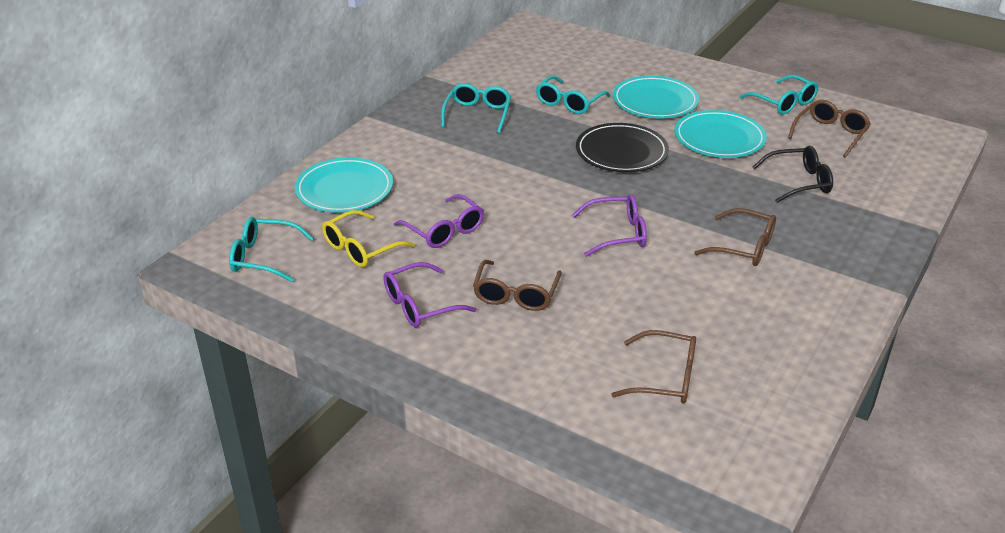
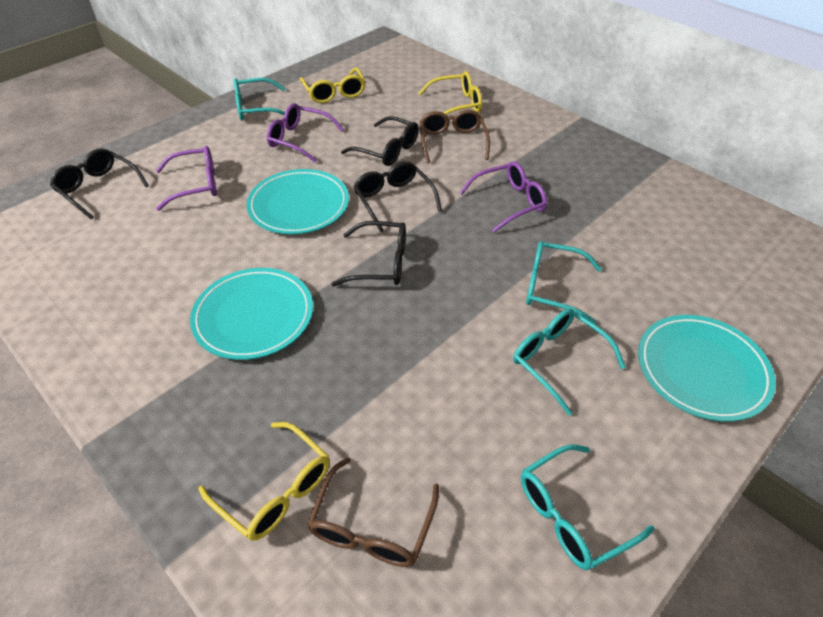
black glasses: [753,146,833,203] = 1 -> [50,149,149,220] [332,221,406,286] [341,116,419,166] [353,161,442,232] = 4
black plate: [576,123,669,172] = 1 -> none = 0
brown glasses: [473,260,562,311] [611,330,696,404] [694,208,776,266] [788,100,871,158] = 4 -> [307,457,439,567] [419,109,490,163] = 2
yellow glasses: [322,210,415,267] = 1 -> [199,422,330,541] [300,68,366,103] [418,71,482,115] = 3

